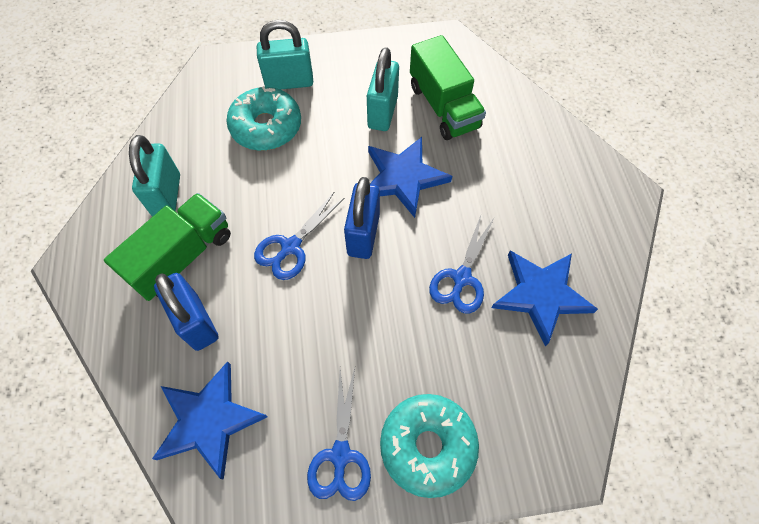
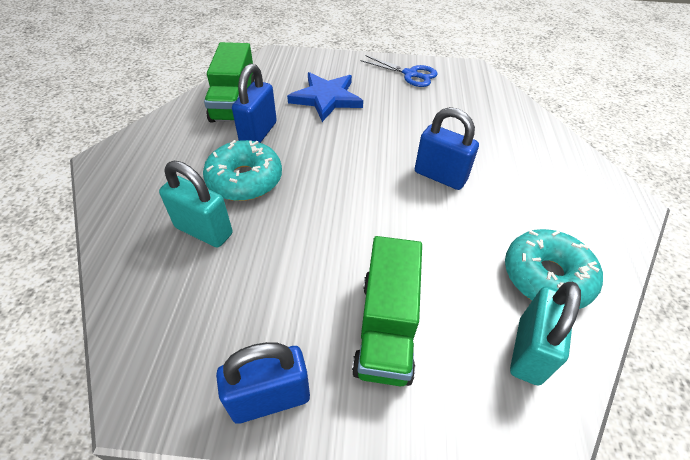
blue padlock: [154,273,219,351] [344,177,380,259] = 2 -> [216,342,310,424] [232,63,277,143] [415,107,479,190] = 3
blue scissors: [254,192,344,280] [307,368,371,501] [429,216,494,314] = 3 -> [361,55,437,87] = 1
blue star: [152,361,268,480] [368,137,452,218] [492,250,598,347] = 3 -> [287,72,363,122] = 1
turquoise padlock: [129,135,180,216] [257,20,313,90] [367,47,399,131] = 3 -> [159,161,233,248] [510,282,581,385] = 2

